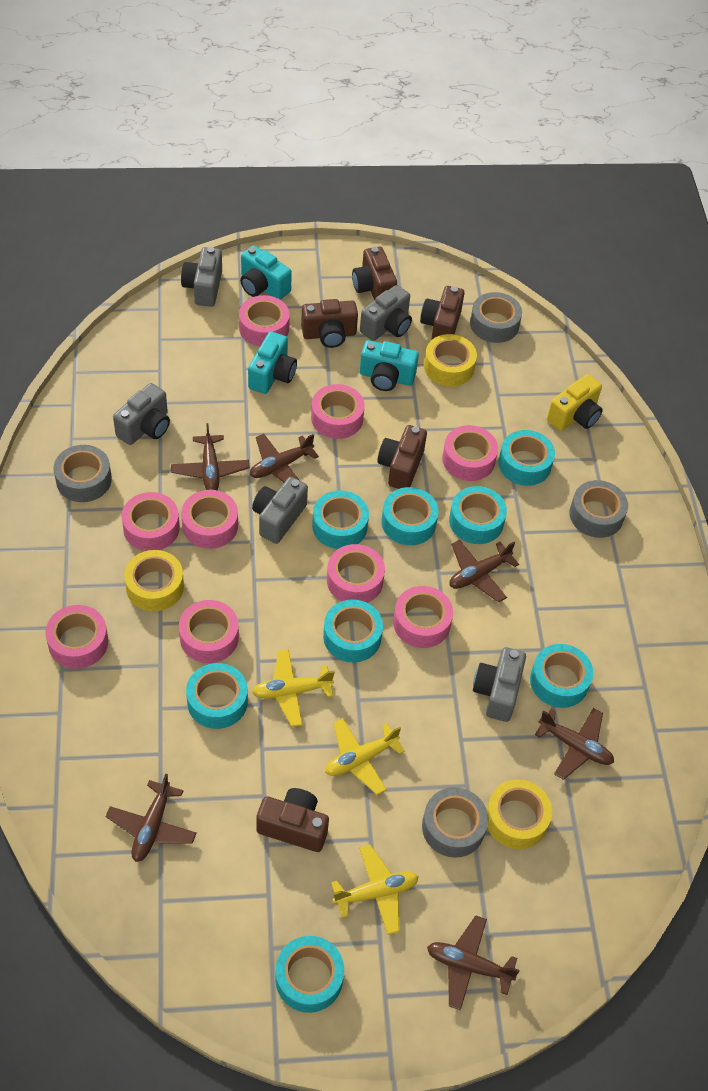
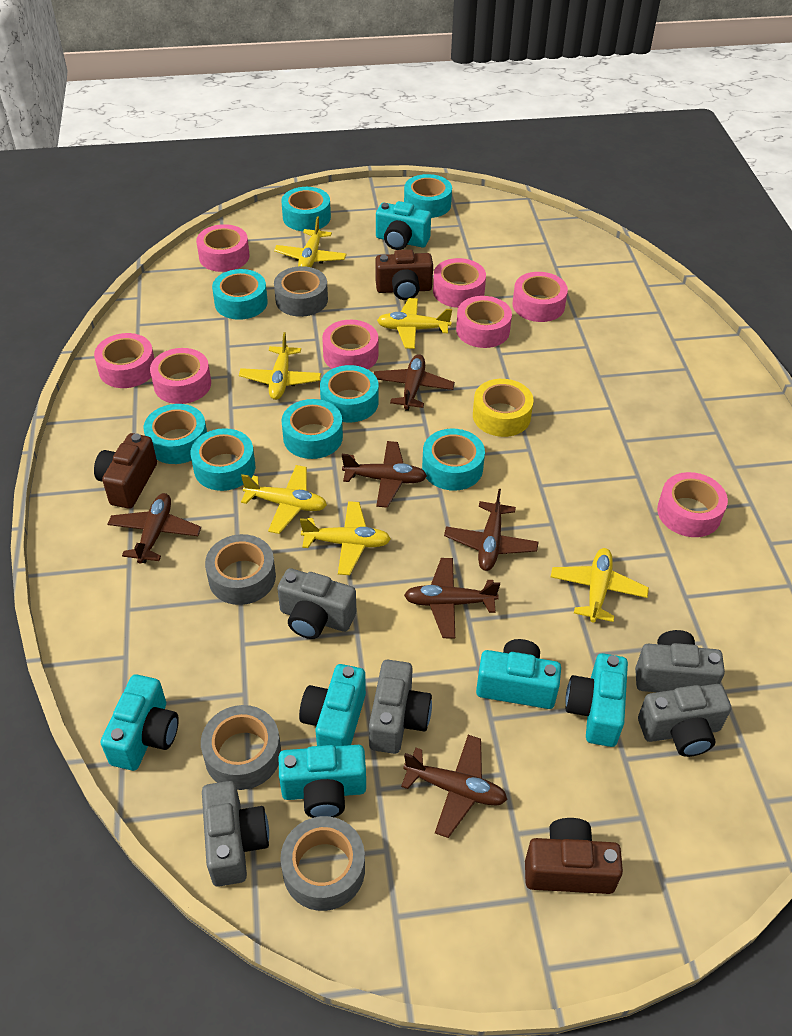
brown camera: [256,788,329,852] [301,299,358,348] [352,247,397,300] [377,425,427,489] [420,286,464,340] = 5 -> [94,433,157,509] [375,249,433,300] [525,818,623,894] = 3
pink tape: [45,605,108,669] [121,492,180,551] [179,600,239,663] [181,490,238,549] [239,295,290,346] [311,384,365,439] [327,544,385,603] [393,586,453,648] [442,425,498,481] = 9 -> [94,333,154,388] [150,348,211,404] [196,224,249,272] [322,320,378,369] [433,258,486,308] [456,296,512,348] [512,272,568,322] [657,472,728,537] = 8
turquoise camera: [240,245,292,300] [248,332,297,394] [360,340,419,391] = 3 -> [101,674,179,771] [279,745,366,818] [299,664,366,746] [376,201,431,250] [476,639,561,709] [565,653,628,747] = 6
yellow camera: [547,374,603,431] = 1 -> none = 0
yellow plane: [252,649,335,727] [325,718,405,795] [331,844,419,935] = 3 -> [239,332,321,400] [241,465,327,534] [274,216,347,267] [300,501,391,575] [377,298,452,349] [551,548,649,622] = 6
yellow tape: [124,550,184,611] [424,334,477,387] [487,779,552,849] = 3 -> [473,379,534,437] = 1

